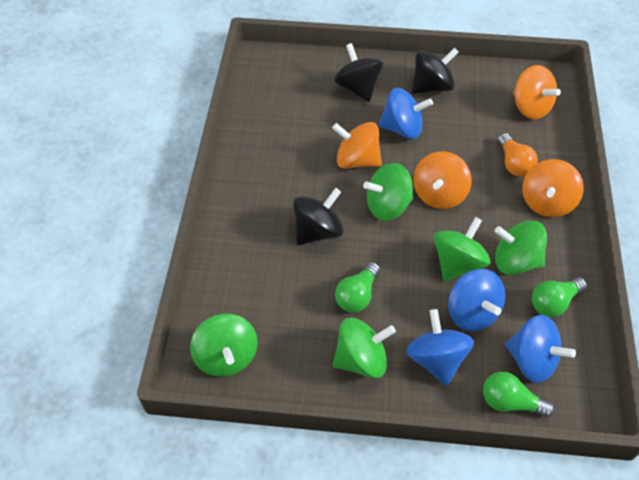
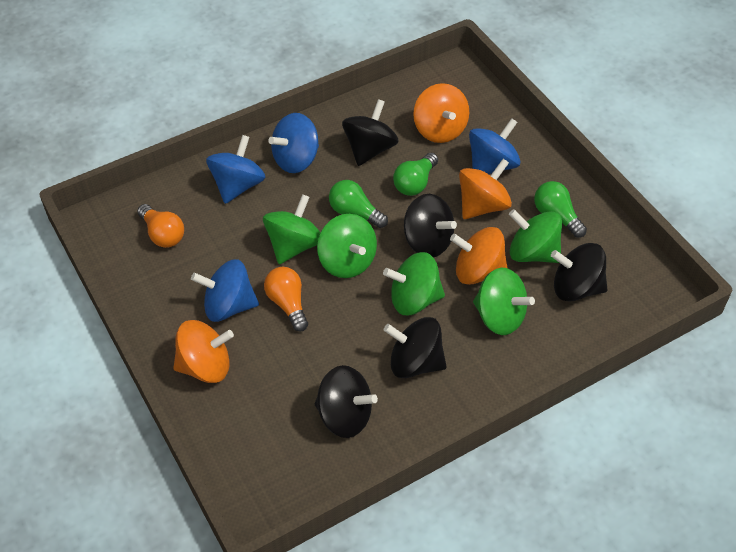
black spinning top: [293,188,344,245] [334,43,383,102] [412,47,459,94] = 3 -> [315,365,378,438] [342,99,399,166] [384,317,447,378] [404,194,457,257] [551,243,607,302] = 5
orange light bulb: [498,133,538,177] = 1 -> [137,204,184,248] [264,267,308,332] = 2

